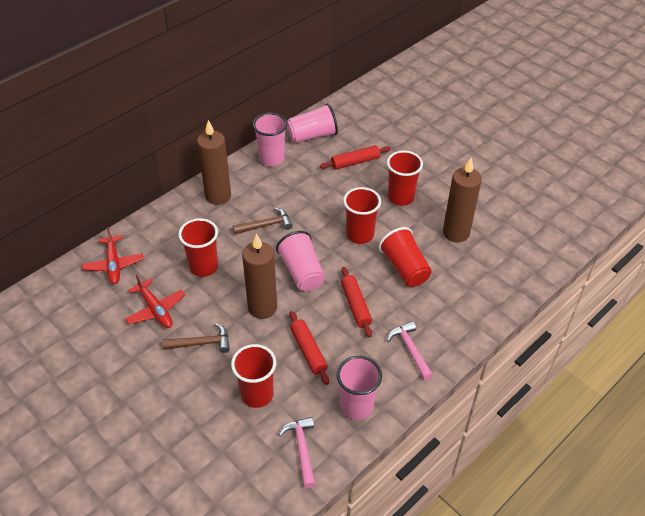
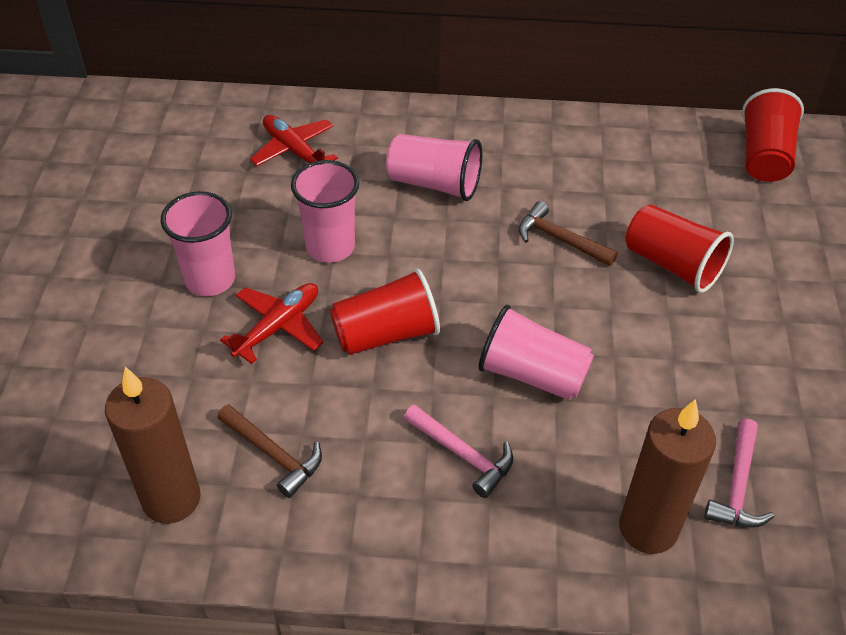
brown candle: [197,120,231,205] [242,233,277,319] [443,158,482,243] = 3 -> [105,367,200,524] [619,399,716,554] = 2
red cup: [178,218,218,277] [231,344,276,408] [343,187,381,244] [379,227,432,287] [387,151,423,206] = 5 -> [330,268,440,355] [626,204,734,293] [742,88,804,182] = 3
red rolling pin: [289,311,329,385] [320,145,391,170] [341,267,372,337] = 3 -> none = 0

